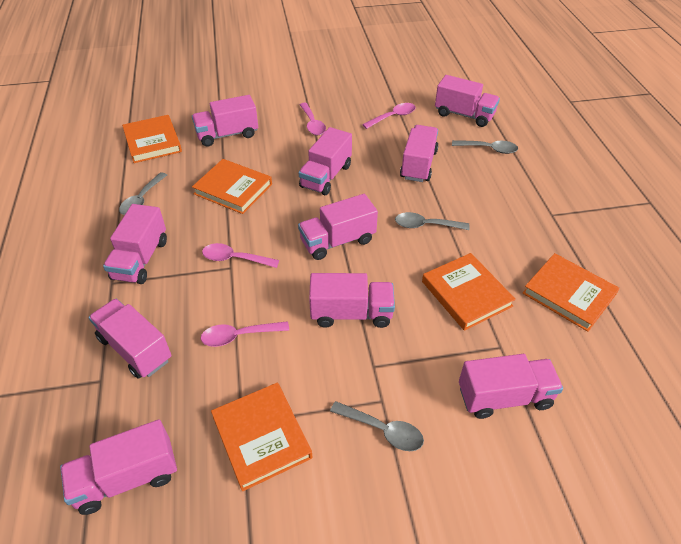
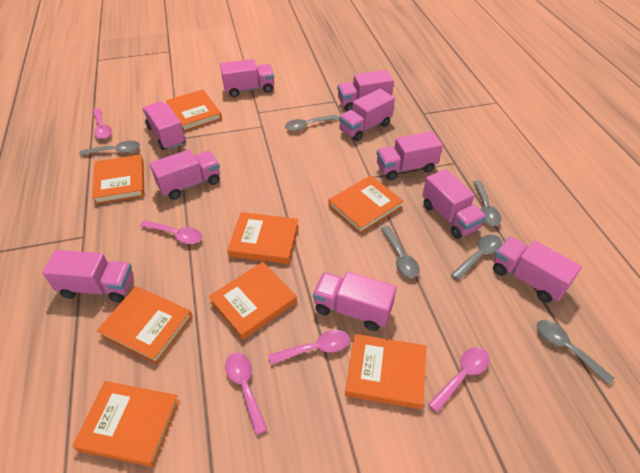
grey spoon: [119,172,167,215] [330,401,424,451] [395,212,470,230] [452,140,518,154] = 4 -> [79,141,140,156] [285,115,338,131] [381,226,420,278] [451,235,502,280] [473,180,501,226] [537,320,614,385] = 6
orange book: [122,115,182,163] [192,159,272,214] [211,383,312,491] [422,253,516,331] [523,253,620,332] = 5 -> [72,381,180,467] [92,155,144,204] [97,286,193,364] [166,89,222,132] [209,262,297,340] [227,212,299,264] [328,175,403,234] [345,334,426,409] = 8
pink spoon: [201,321,289,347] [202,243,279,268] [300,103,326,135] [362,103,416,129] = 4 -> [93,109,112,139] [140,220,202,244] [225,352,267,435] [268,330,350,365] [428,347,490,413] = 5

